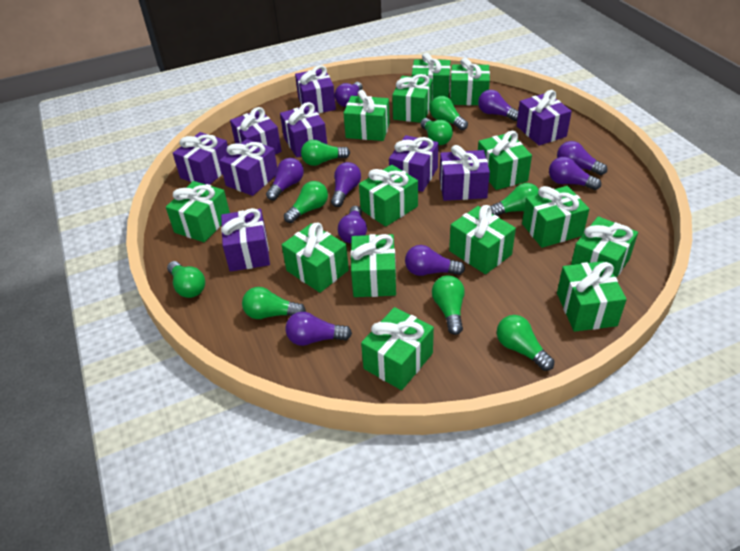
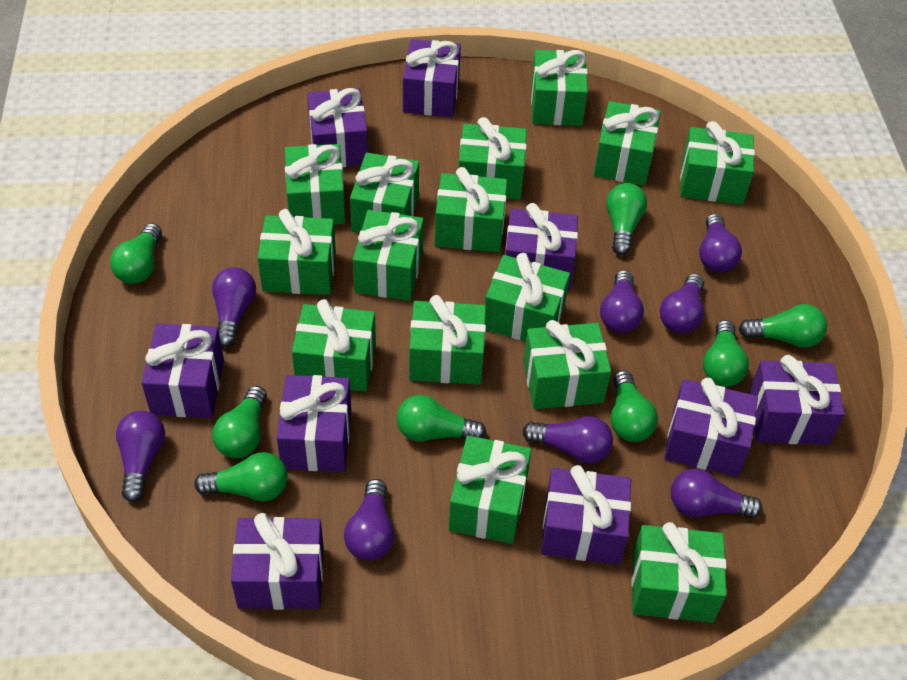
green gift: [166,181,230,242] [282,223,349,293] [344,90,390,141] [351,234,396,297] [359,165,418,227] [361,307,434,390] [392,74,432,123] [412,53,450,100] [449,205,516,274] [450,58,490,105] [478,131,532,190] [522,186,589,248] [557,261,627,332] [571,216,638,278] = 14 -> [258,209,336,295] [285,144,345,225] [292,299,376,392] [350,153,419,233] [353,210,424,301] [409,295,486,385] [435,167,507,252] [449,436,531,544] [459,117,527,200] [485,253,570,341] [523,320,611,409] [531,50,588,126] [594,101,661,186] [632,522,727,623] [680,121,755,205] = 15
green light bulb: [167,261,205,298] [242,287,306,319] [284,181,328,223] [301,140,350,166] [420,118,453,145] [429,96,468,130] [432,275,465,335] [490,183,539,216] [497,315,554,371] = 9 -> [110,223,162,284] [194,452,288,501] [212,386,267,458] [397,395,486,442] [606,183,647,255] [611,370,658,442] [703,320,749,387] [738,304,827,348] = 8
purple light bulb: [266,158,304,201] [286,312,352,346] [331,162,361,207] [335,82,363,107] [338,206,367,243] [405,245,465,276] [478,90,518,121] [549,157,601,190] [557,141,607,175] = 9 -> [116,411,165,502] [212,267,256,347] [344,479,394,561] [522,416,613,464] [600,270,644,333] [660,274,704,334] [671,469,762,518] [699,214,742,273] = 8

